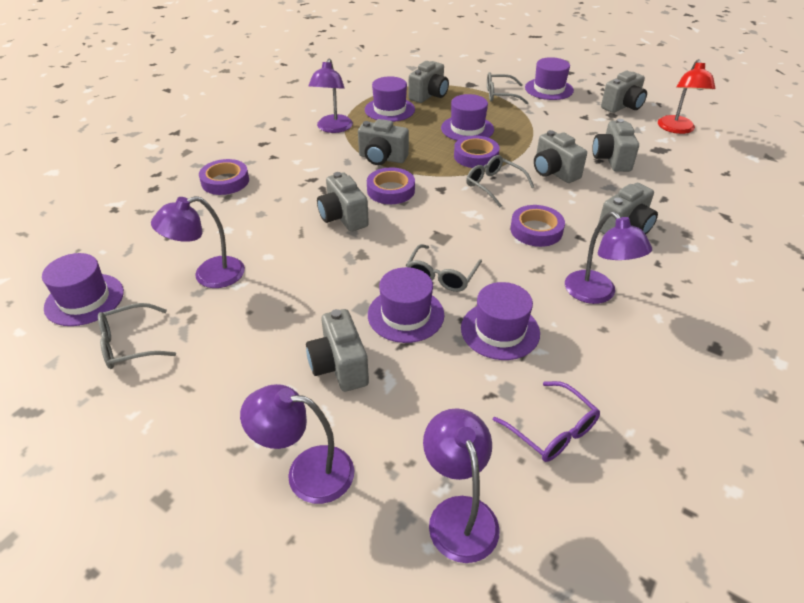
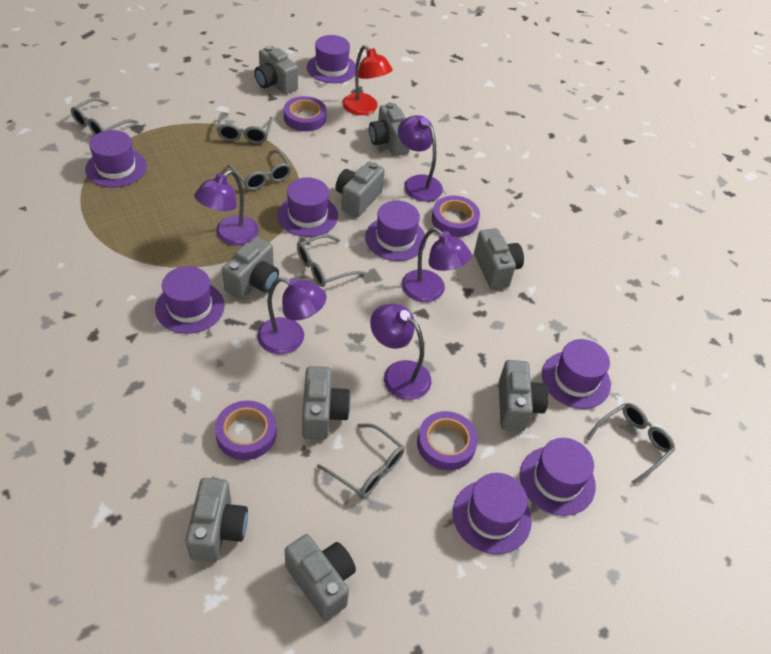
grey camera: [306,309,369,392] [317,172,369,232] [358,119,409,165] [408,61,449,103] [534,130,587,183] [592,119,639,172] [598,183,658,234] [601,71,647,113] = 8 -> [185,478,248,563] [222,237,279,299] [254,46,298,94] [285,534,356,621] [302,366,351,440] [336,162,385,218] [369,103,410,156] [474,228,524,290] [499,360,549,432] = 9
grey glasses: [98,303,176,369] [406,244,482,292] [466,155,534,207] [487,72,529,104] = 4 -> [71,98,139,135] [217,112,273,144] [227,150,292,190] [297,234,366,287] [317,423,404,498] [586,403,675,485] = 6
purple glasses: [493,381,600,462] = 1 -> none = 0
purple hat: [42,253,124,326] [365,76,415,122] [368,267,444,343] [441,94,494,140] [461,282,540,360] [525,57,574,100] = 6 -> [85,130,147,188] [155,266,225,334] [277,177,338,237] [307,35,356,83] [365,201,426,261] [453,473,532,554] [520,438,596,516] [542,339,611,409] = 8

